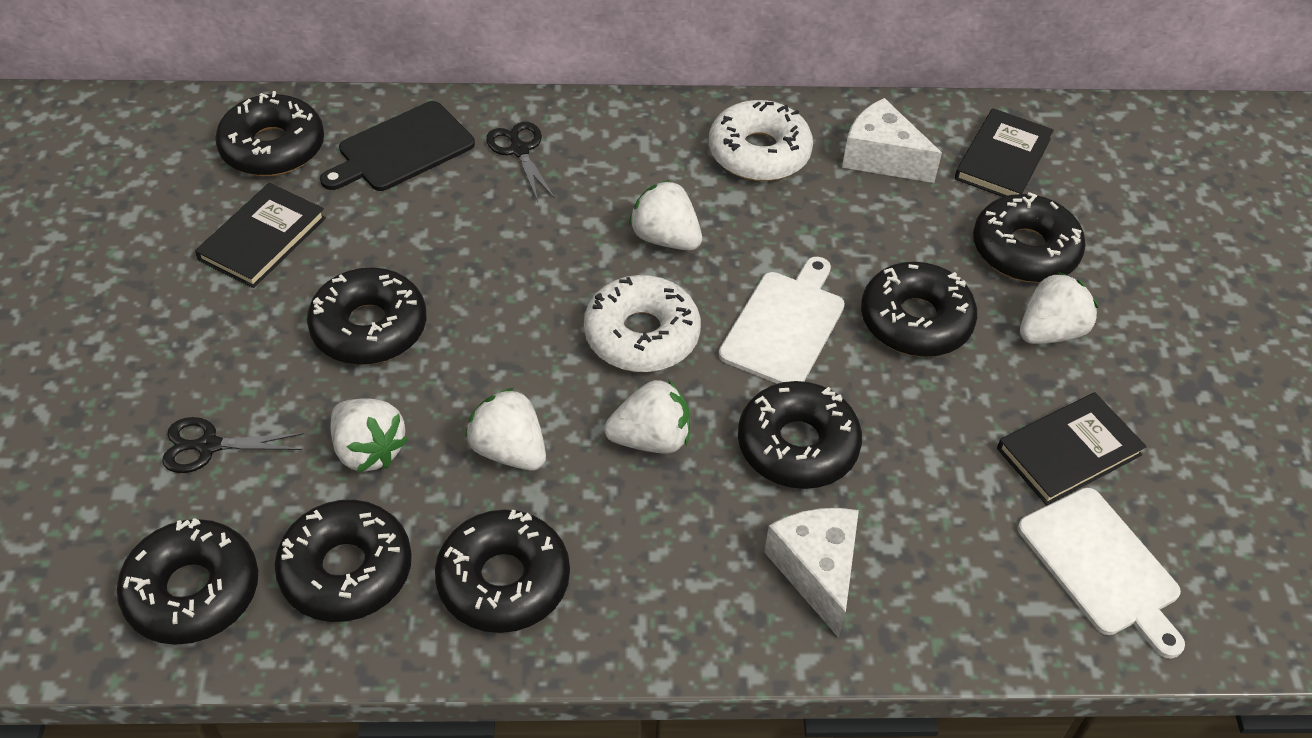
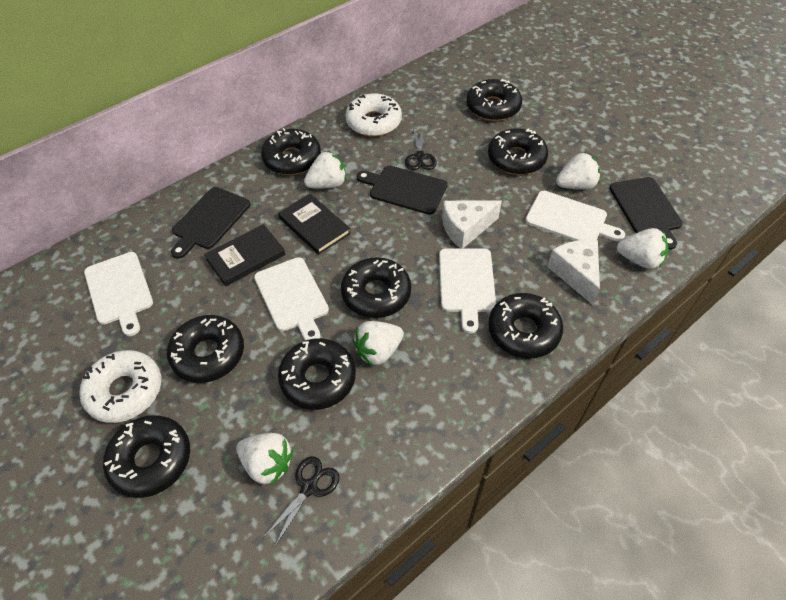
black book: [195,183,326,288] [955,108,1054,197] [997,392,1147,505] = 3 -> [204,224,285,286] [278,194,351,255] = 2
black cutting board: [320,101,475,191] = 1 -> [171,187,250,259] [357,166,448,215] [609,177,683,250] = 3
white cutting board: [719,257,845,384] [1018,488,1185,659] = 2 -> [84,252,153,336] [254,257,329,341] [439,249,496,333] [525,191,625,241] = 4

